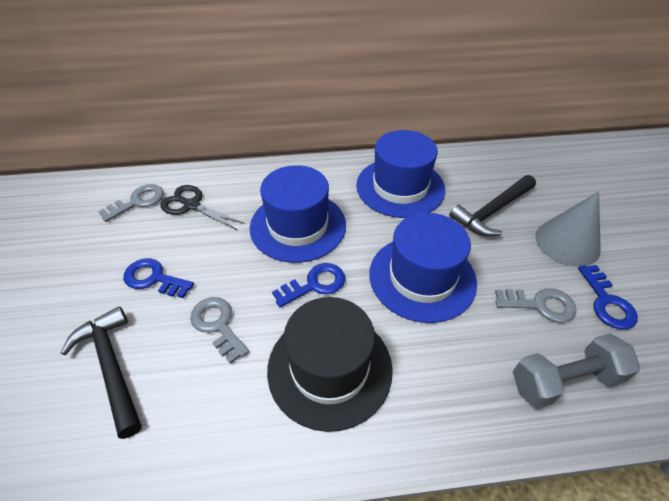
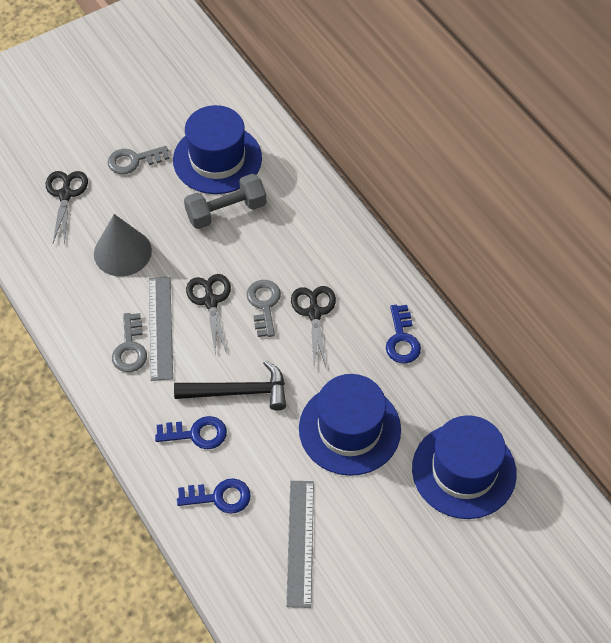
black hammer: [60,306,142,439] [449,175,536,236] = 2 -> [174,360,286,411] = 1
black hat: [267,297,393,432] = 1 -> none = 0
black scissors: [160,185,245,230] = 1 -> [46,171,88,245] [186,274,231,357] [291,286,336,367] = 3
grey ruler: none = 0 -> [149,276,173,381] [286,481,314,608] = 2

